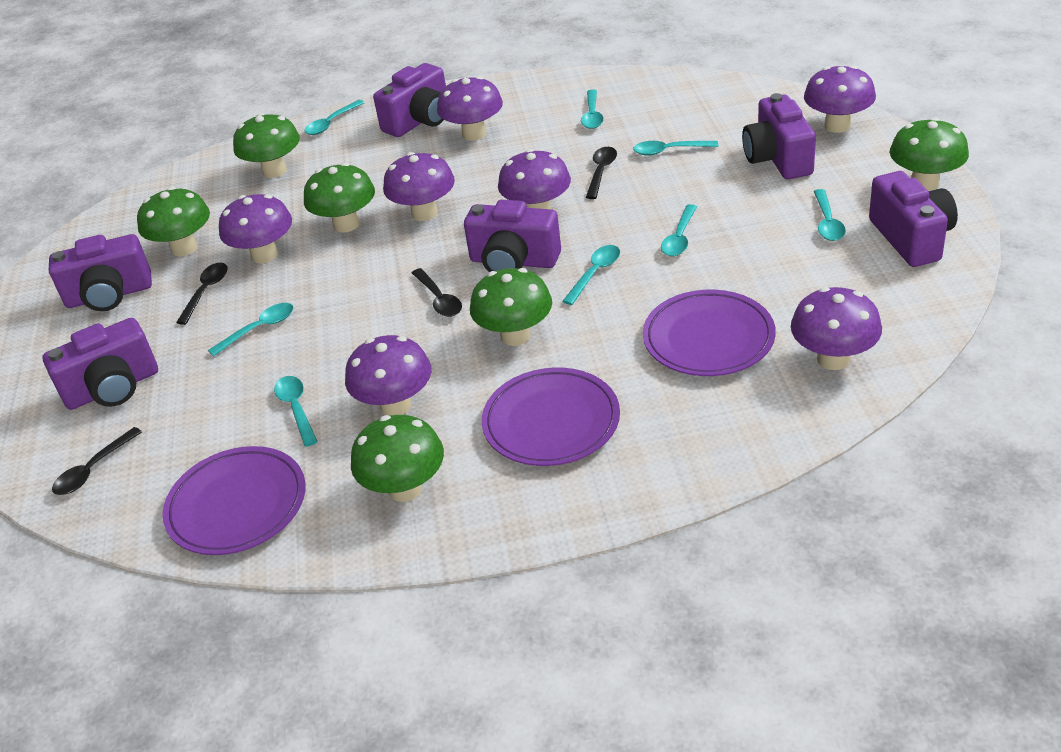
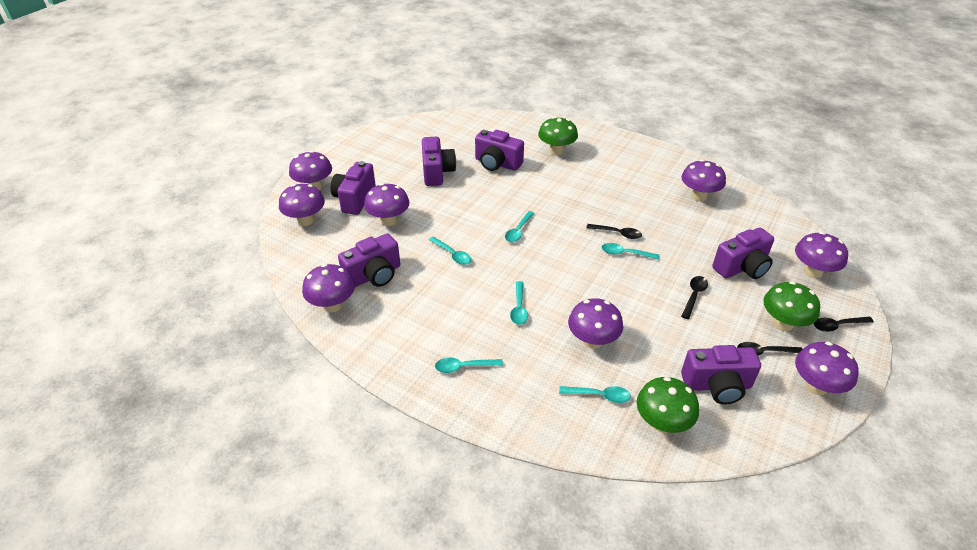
green mushroom: [137,187,210,256] [233,113,300,178] [304,163,375,233] [351,415,444,502] [470,268,552,346] [890,118,969,191] = 6 -> [538,117,578,155] [637,377,699,433] [763,281,820,331] = 3
purple mushroom: [219,194,292,263] [345,335,431,416] [383,152,455,221] [437,76,503,141] [498,149,571,209] [791,287,882,370] [804,65,876,133] = 7 -> [279,184,325,226] [289,151,332,190] [302,264,355,312] [364,183,409,226] [568,298,623,349] [682,159,726,201] [795,232,848,279] [795,342,859,395] = 8
purple plate: [162,446,306,555] [482,368,620,466] [643,290,776,376] = 3 -> none = 0
turquoise spoon: [208,303,294,357] [274,376,318,447] [304,100,364,135] [562,245,620,305] [581,89,604,129] [633,141,718,156] [661,204,697,256] [814,189,846,241] = 8 -> [429,237,471,265] [435,358,503,373] [505,211,534,242] [510,281,528,325] [559,386,631,403] [602,243,659,260] = 6

